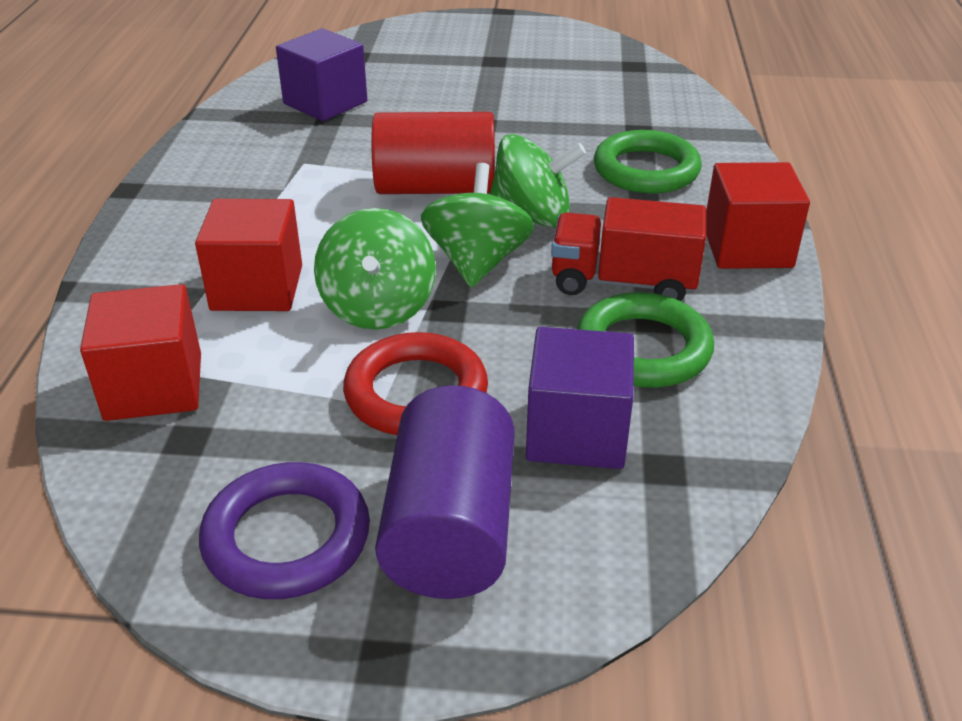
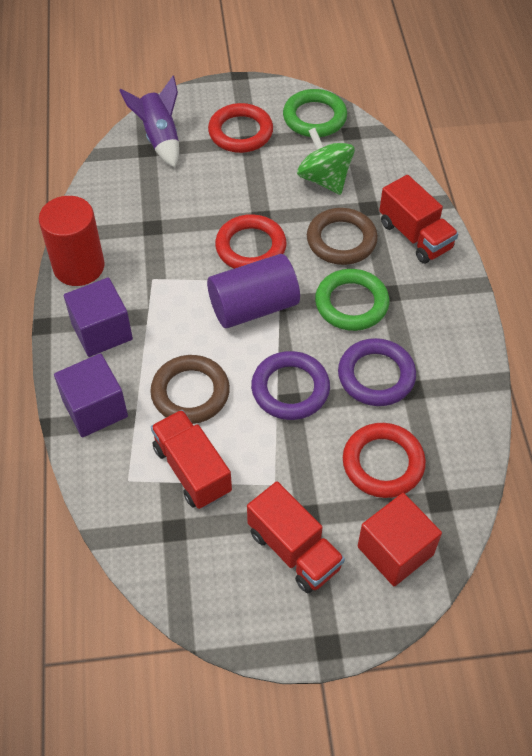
brown ring: none = 0 -> [150,355,230,424] [307,208,378,265] = 2
green spinning top: [314,208,436,330] [421,163,534,288] [490,134,586,228] = 3 -> [297,128,355,195] = 1
purple ring: [199,462,370,599] = 1 -> [251,351,330,420] [338,338,416,406] = 2
purple rocket: none = 0 -> [119,76,179,168] = 1
red cube: [80,284,201,421] [195,199,302,311] [706,162,810,269] = 3 -> [358,493,442,587] = 1
red ring: [343,332,488,435] = 1 -> [208,103,273,153] [215,214,287,269] [343,423,426,498] = 3
red truck: [551,197,706,301] = 1 -> [151,410,232,509] [247,481,345,593] [379,175,458,264] = 3

